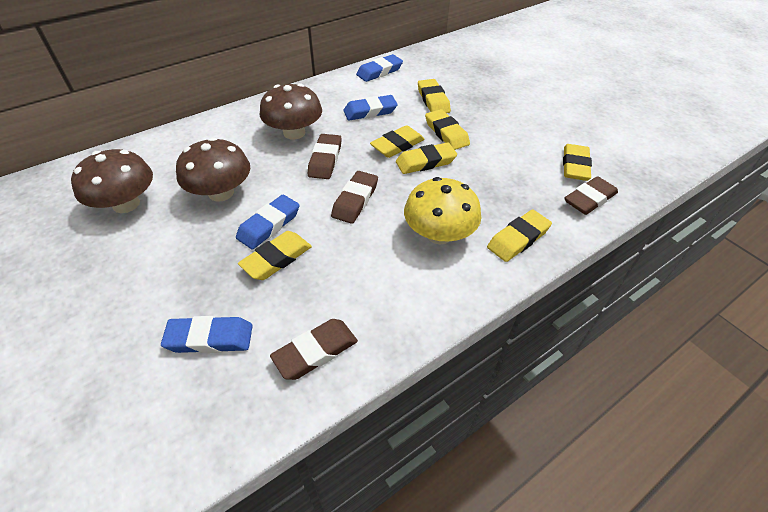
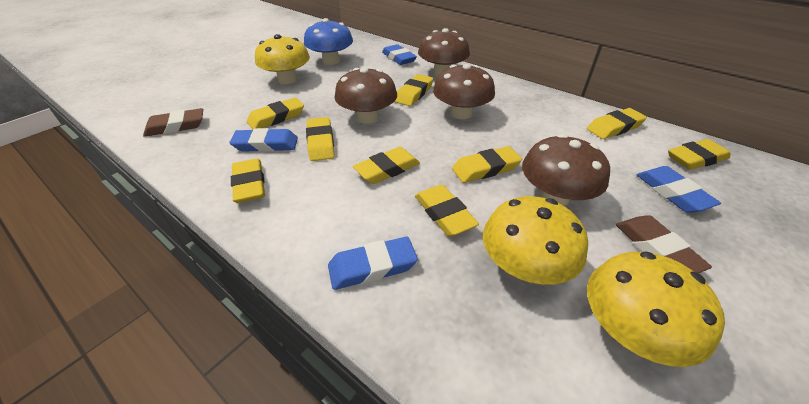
blue mushroom: none = 0 -> [304,18,353,65] = 1
brown eraser: [270,319,358,380] [308,134,342,179] [331,171,378,224] [564,176,618,215] = 4 -> [143,108,203,137] [616,215,712,273] = 2
brown mushroom: [71,149,153,213] [176,137,250,202] [260,84,322,140] = 3 -> [335,67,397,124] [418,28,470,76] [433,64,495,119] [522,134,610,206] = 4
yellow eraser: [238,231,312,280] [370,125,425,158] [396,142,457,174] [418,79,451,113] [425,109,470,150] [487,210,552,262] [563,144,592,181] = 7 -> [231,158,265,203] [247,98,304,129] [306,117,335,161] [353,147,420,184] [394,74,433,106] [415,184,479,236] [452,146,522,183] [587,108,647,139] [668,139,730,170] = 9
yellow mushroom: [404,177,481,244] = 1 -> [255,34,310,84] [483,196,588,285] [587,251,725,367] = 3

